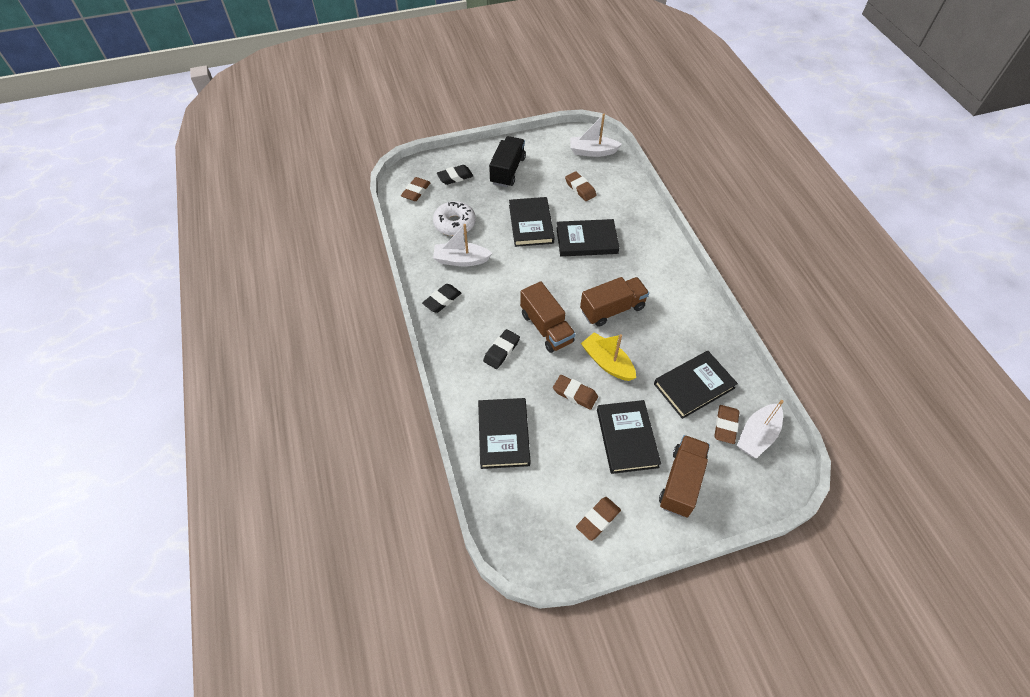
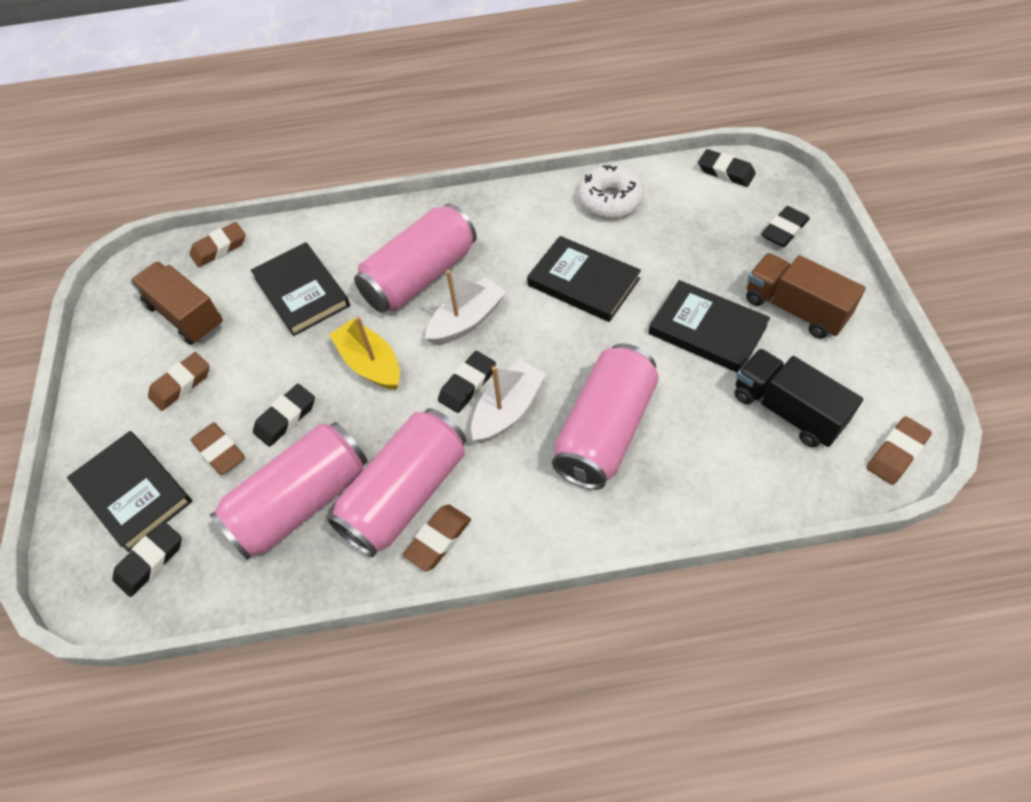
black book: [478,398,530,469] [509,197,554,247] [556,219,619,257] [597,400,661,474] [654,351,738,419] = 5 -> [67,431,192,552] [251,242,350,336] [527,236,641,322] [649,280,770,373] = 4
black eraser: [422,284,461,313] [437,165,473,185] [483,329,520,369] = 3 -> [112,521,182,597] [253,384,315,447] [438,351,496,413] [698,149,756,187] [761,206,810,247] = 5
brown truck: [520,281,575,353] [580,277,649,327] [659,435,710,517] = 3 -> [130,261,223,345] [746,253,866,339] = 2
pink can: none = 0 -> [209,422,368,560] [327,408,466,557] [354,203,477,313] [552,344,659,490] = 4
white boat: [433,224,492,267] [570,114,622,157] [737,400,784,458] = 3 -> [425,270,506,345] [471,360,546,443] = 2

